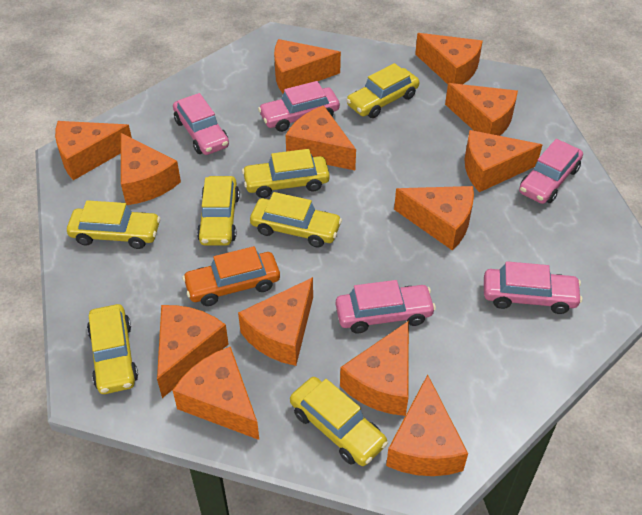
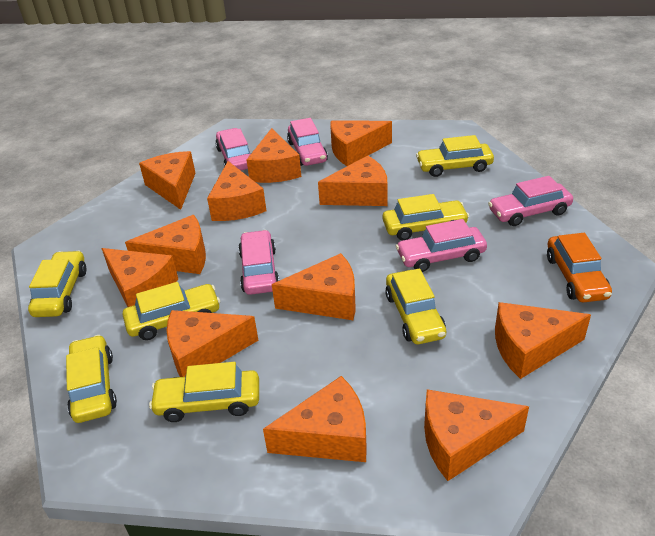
orange cheese: [55,121,132,180] [121,133,181,205] [157,305,229,398] [173,347,259,440] [238,277,313,366] [274,39,341,94] [286,106,356,170] [340,321,409,416] [386,374,468,476] [394,186,474,250] [415,33,483,84] [445,83,518,136] [465,130,542,192] = 13 -> [101,248,178,307] [125,215,206,274] [139,151,195,210] [167,310,258,377] [207,161,266,221] [246,128,301,183] [263,376,367,462] [272,253,356,320] [318,156,388,206] [330,121,392,166] [424,389,529,481] [495,302,591,379] = 12

